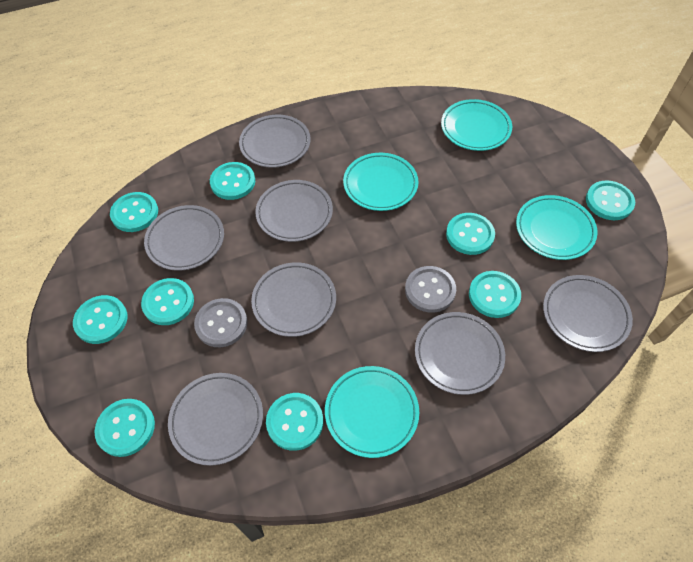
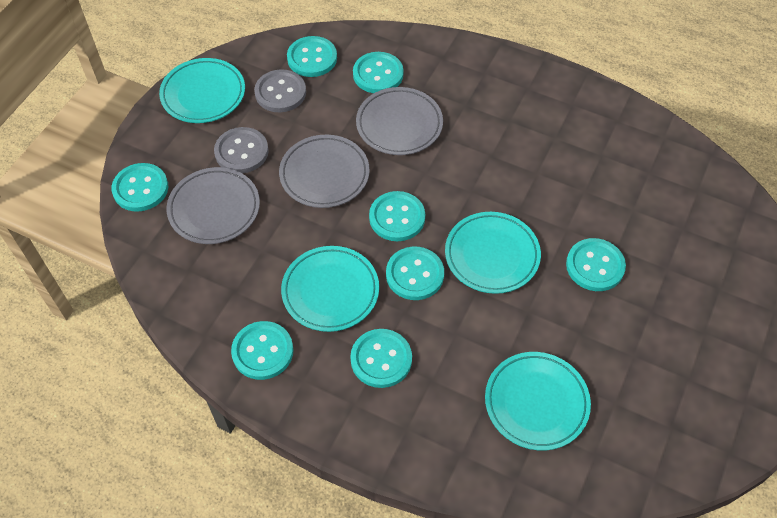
grey plate: [144,205,224,271] [168,373,263,466] [239,115,311,168] [251,262,336,337] [255,180,333,242] [415,312,505,395] [543,275,633,352] = 7 -> [166,167,260,244] [279,135,370,208] [356,87,443,155] = 3
turquoise button: [73,295,127,344] [95,399,155,457] [110,192,158,232] [141,278,194,325] [210,162,255,200] [266,393,323,451] [446,213,495,255] [469,271,521,318] [586,180,635,220] = 9 -> [111,163,168,212] [231,321,293,380] [287,36,337,77] [350,329,412,388] [353,52,404,93] [369,191,425,241] [386,247,444,300] [566,238,626,291] = 8

